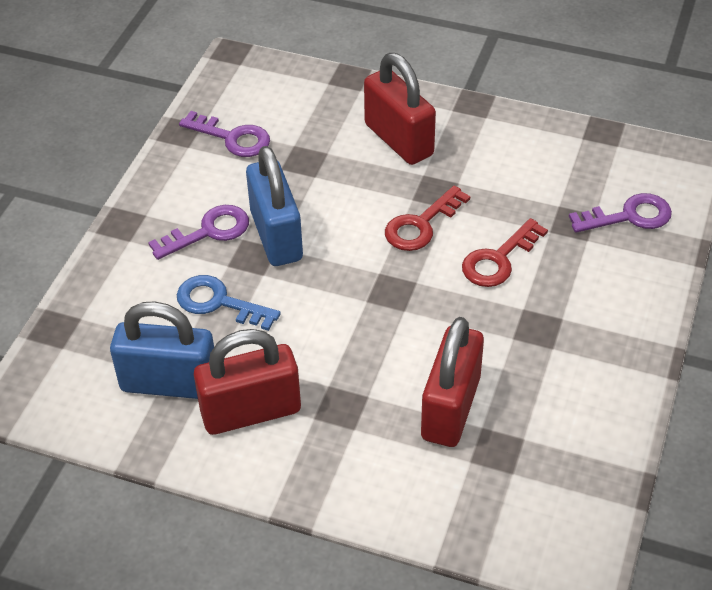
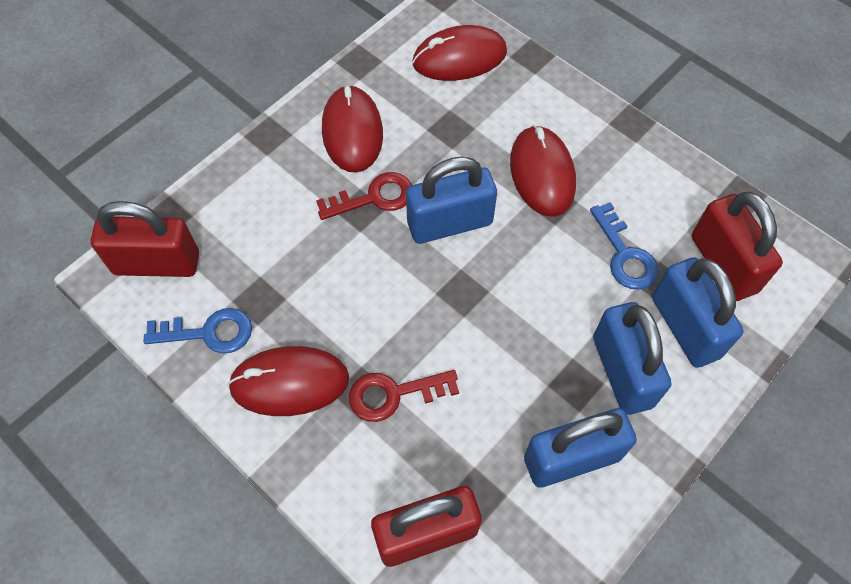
blue key: [177,275,281,331] = 1 -> [144,308,252,354] [590,202,658,289] = 2
blue padlock: [110,301,214,399] [246,146,303,266] = 2 -> [406,157,497,244] [524,408,637,488] [593,302,672,415] [652,257,744,368] = 4
purple key: [148,205,249,260] [179,111,270,157] [569,193,672,233] = 3 -> none = 0
red mouse: none = 0 -> [227,346,349,416] [322,85,383,173] [412,25,507,81] [510,125,576,217] = 4

